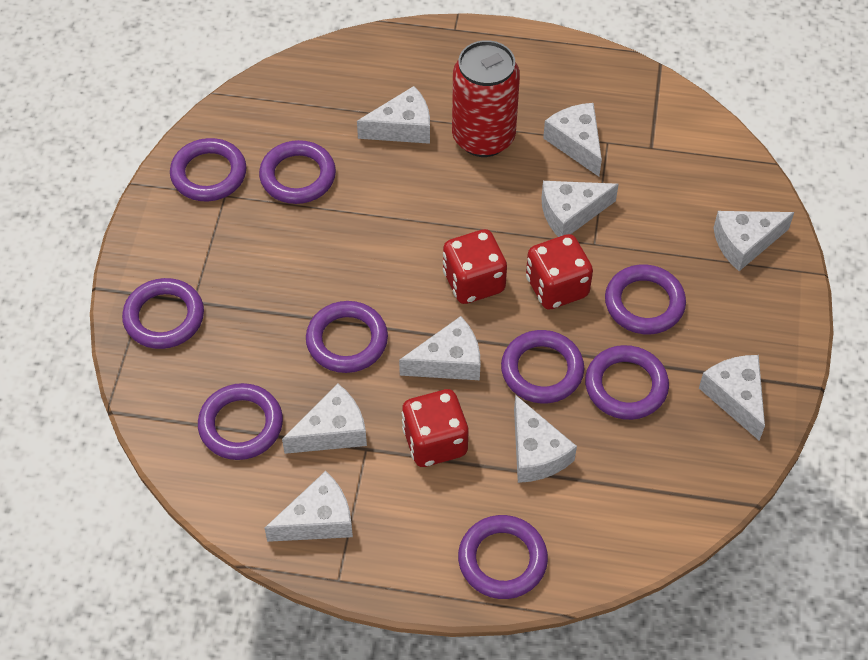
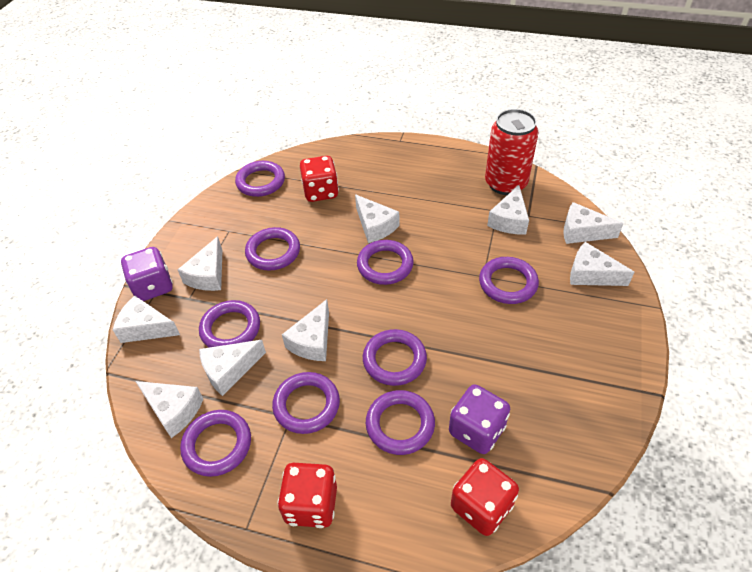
purple dice: none = 0 -> [121,247,173,301] [449,384,510,454] = 2

